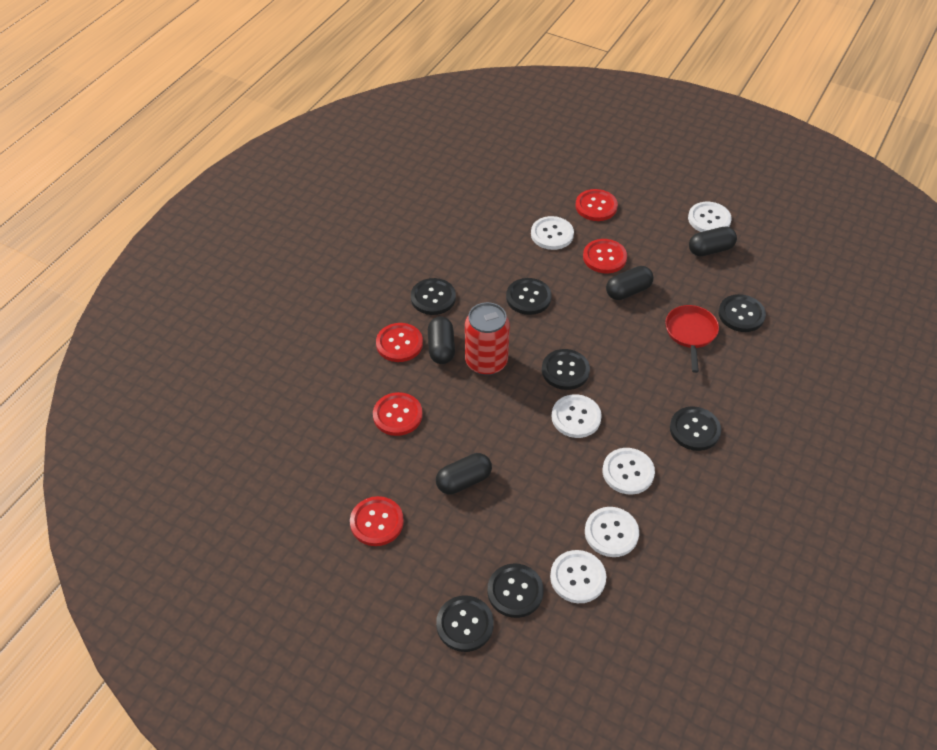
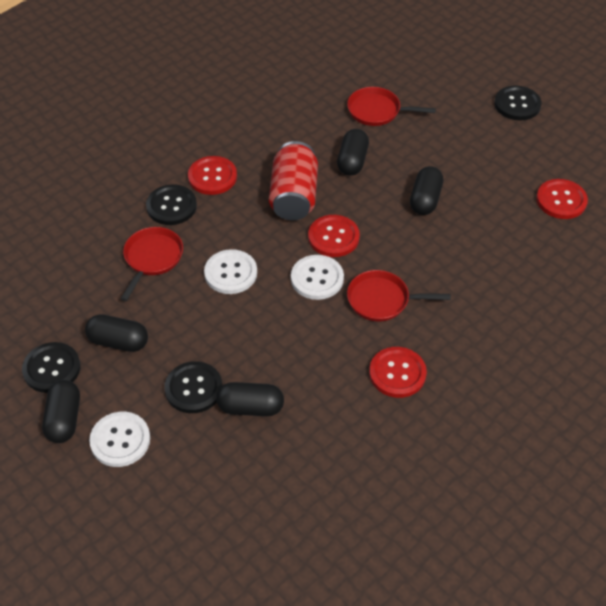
black button: [411,278,456,315] [436,596,494,652] [487,564,544,618] [506,278,551,315] [542,349,590,390] [670,406,721,451] [718,294,766,332] = 7 -> [22,342,80,393] [146,184,197,225] [164,361,223,413] [494,86,541,120] = 4
black capsule: [428,317,455,364] [436,453,492,495] [606,266,654,300] [689,227,737,256] = 4 -> [42,380,80,443] [85,314,148,352] [217,382,284,416] [337,129,369,176] [410,166,443,215] = 5
red button: [350,496,404,546] [373,392,423,436] [376,323,423,362] [575,189,618,221] [583,239,627,273] = 5 -> [188,156,237,195] [308,215,360,257] [369,347,427,398] [536,179,588,219] = 4
red pan: [665,305,719,373] = 1 -> [120,227,183,301] [347,87,436,126] [347,270,451,321] = 3
white button: [531,216,574,250] [550,550,606,603] [551,394,602,438] [585,507,639,557] [602,448,655,495] [688,202,732,232] = 6 -> [89,412,150,467] [204,249,257,294] [291,255,344,300] = 3

